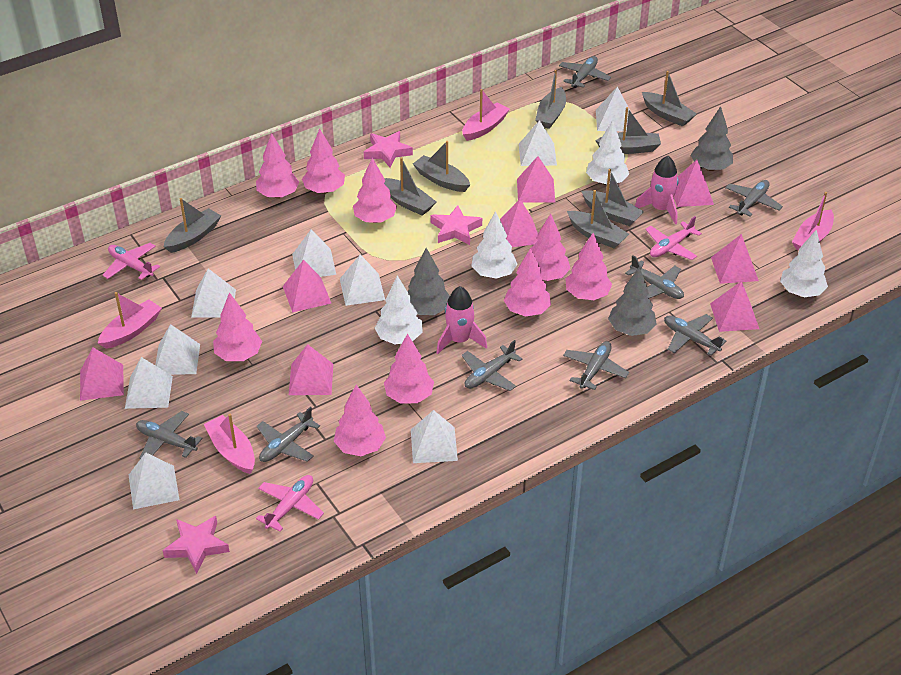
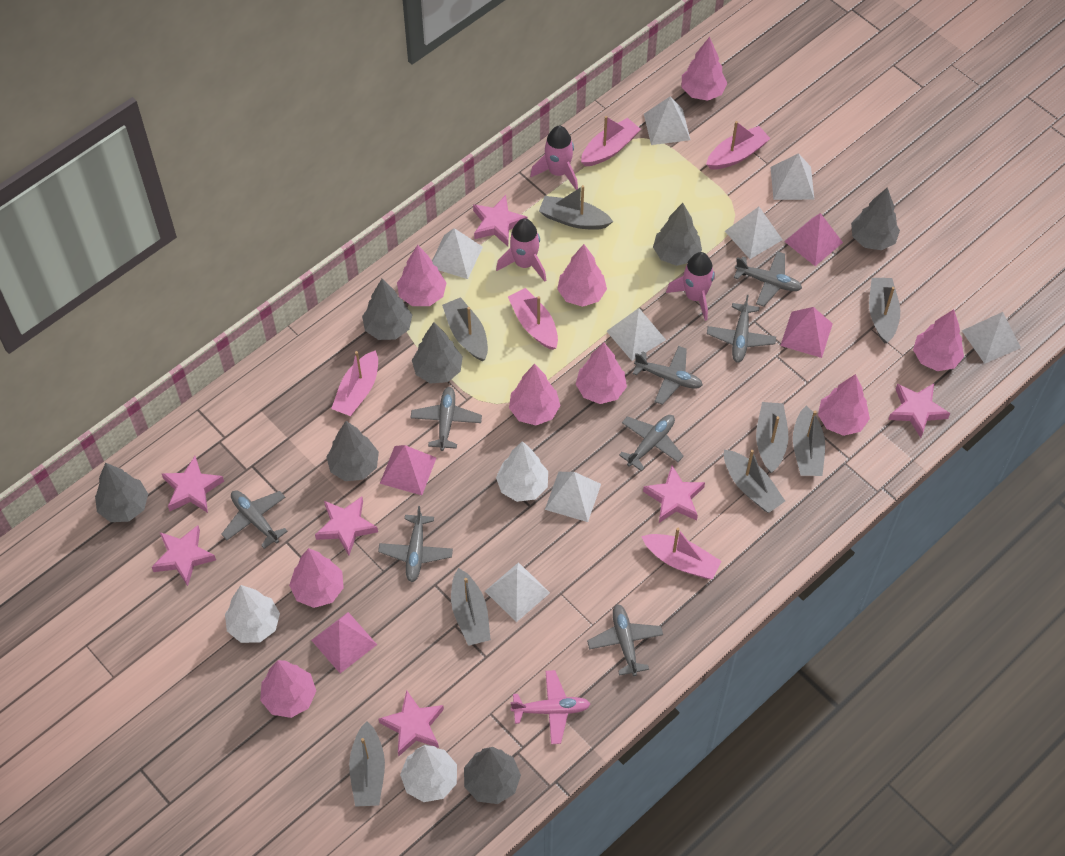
grey tree: [408,248,450,315] [608,267,657,336] [691,106,733,171] = 3 -> [95,463,148,522] [326,421,379,481] [362,279,412,340] [412,322,463,384] [464,747,521,804] [653,203,702,266] [851,188,900,250] = 7
pink boat: [98,292,162,349] [204,414,255,474] [462,89,510,141] [792,192,834,250] = 4 -> [331,350,378,416] [508,288,558,350] [581,116,641,167] [641,528,722,579] [706,121,771,170] = 5
pink plane: [103,243,160,280] [256,475,324,532] [645,216,702,260] = 3 -> [511,670,590,744] = 1
pink pyramid: [80,347,124,401] [283,260,332,312] [289,344,333,395] [500,199,538,247] [517,156,555,203] [674,160,714,207] [710,281,759,332] [711,234,759,284] = 8 -> [311,612,377,673] [380,445,436,495] [780,307,833,358] [784,213,843,266] = 4
pink rocket: [437,286,487,354] [635,156,679,224] = 2 -> [496,218,546,282] [530,126,578,190] [666,252,715,321] = 3
pink star: [162,516,230,574] [364,131,413,168] [431,205,482,245] = 3 -> [152,525,216,586] [161,456,224,513] [315,497,378,555] [378,690,444,756] [473,195,528,246] [643,466,705,523] [888,383,950,438] = 7
white pyramid: [125,357,173,409] [129,452,179,509] [155,324,200,375] [191,268,236,318] [292,230,336,277] [340,255,385,306] [411,410,458,463] [519,120,557,166] [596,87,630,131] = 9 -> [432,228,483,279] [485,562,550,622] [545,472,601,522] [607,308,666,361] [644,97,690,145] [725,207,783,259] [770,153,814,200] [962,312,1021,364] = 8
white tree: [375,275,423,345] [471,211,518,279] [586,120,629,185] [780,230,828,297] = 4 -> [225,585,280,643] [400,745,457,802] [496,441,548,502] = 3

